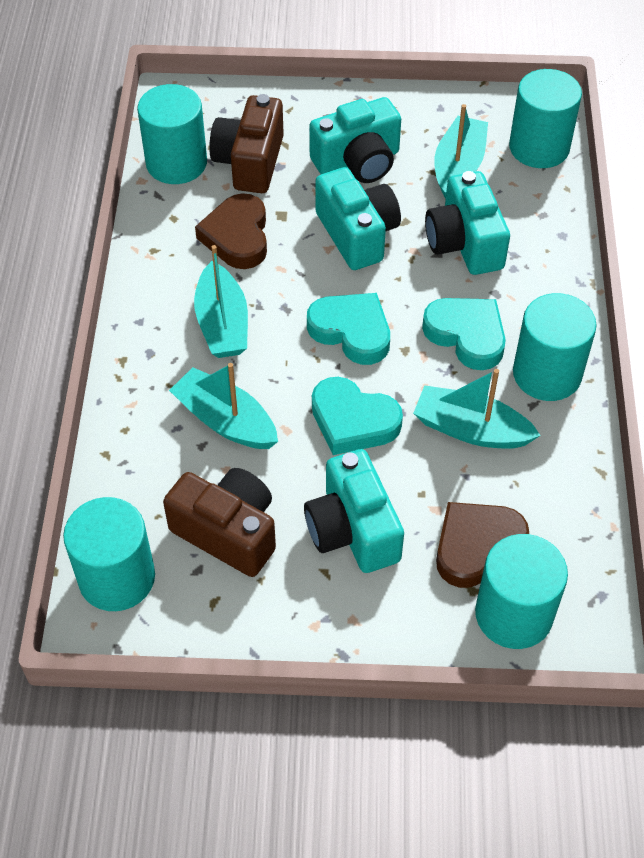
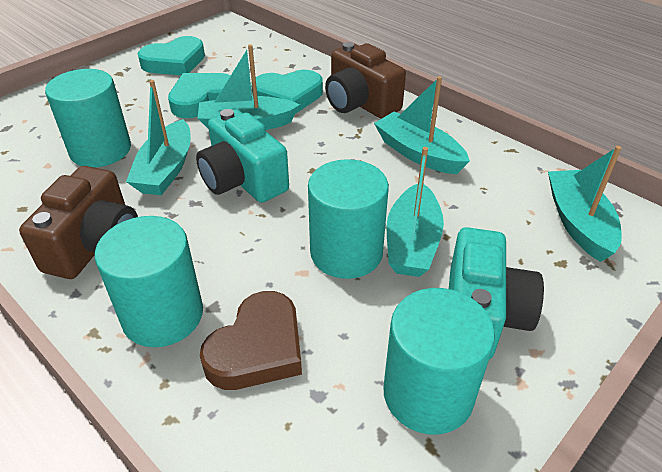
brown heart: [195,193,267,269] [436,502,529,588] = 2 -> [200,291,302,390] = 1
turquoise boat: [169,363,278,449] [194,245,248,358] [413,369,541,449] [434,104,488,199] = 4 -> [126,80,191,195] [198,44,300,130] [374,76,470,174] [386,147,444,277] [548,146,622,262] = 5
turquoise camera: [304,449,404,573] [309,97,401,183] [315,167,401,270] [425,171,510,275] = 4 -> [196,109,289,203] [449,227,544,359] = 2
turquoise cylinder: [63,497,155,611] [137,84,207,184] [475,534,568,649] [509,69,582,168] [513,293,597,401] = 5 -> [45,69,131,167] [95,216,203,347] [308,159,389,279] [383,288,495,435] = 4

